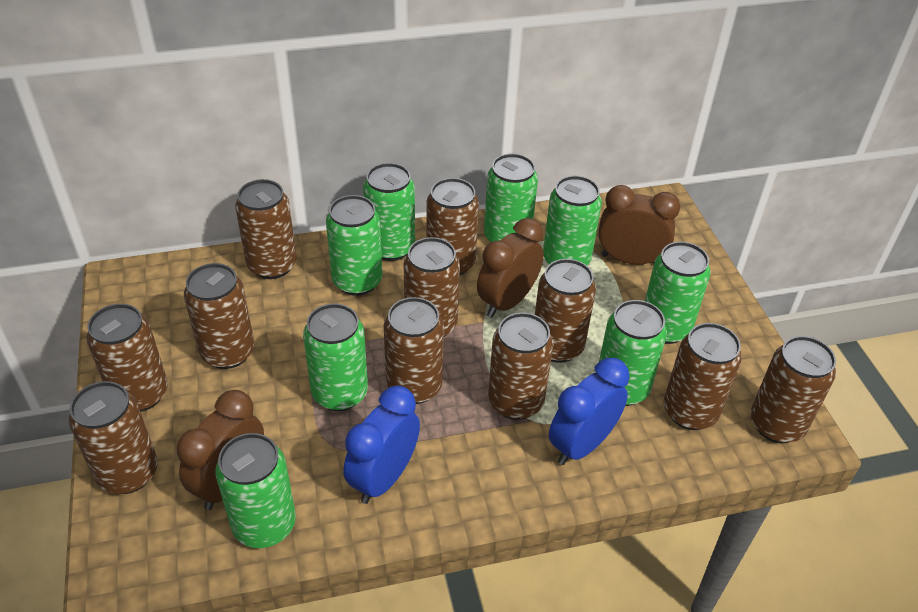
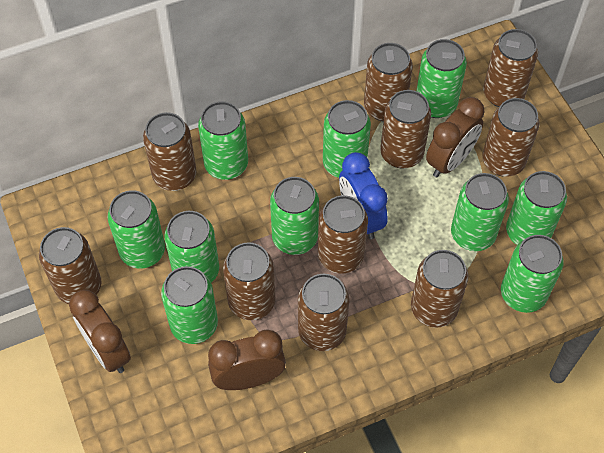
blue clock: [343,386,420,504] [549,358,629,465] = 2 -> [339,152,388,239] = 1
brown can: [69,381,158,494] [87,304,168,412] [184,263,254,369] [235,179,297,279] [384,297,444,404] [404,237,460,337] [426,178,479,275] [488,313,553,420] [535,259,596,363] [664,323,742,430] [750,336,836,443] = 11 -> [39,227,102,304] [143,112,196,191] [223,242,275,320] [298,274,350,351] [318,195,368,273] [364,43,413,121] [380,90,431,168] [411,250,469,328] [482,98,540,177] [483,29,538,107] = 10
green can: [215,433,296,548] [303,303,368,411] [326,195,382,296] [363,163,415,261] [484,153,538,242] [543,176,602,265] [599,300,667,406] [645,242,711,344] = 8 -> [107,190,165,269] [161,266,218,344] [164,211,219,283] [198,101,248,180] [270,177,319,255] [323,100,371,178] [416,39,467,118] [451,173,509,251] [501,235,564,313] [506,171,567,245] = 10

